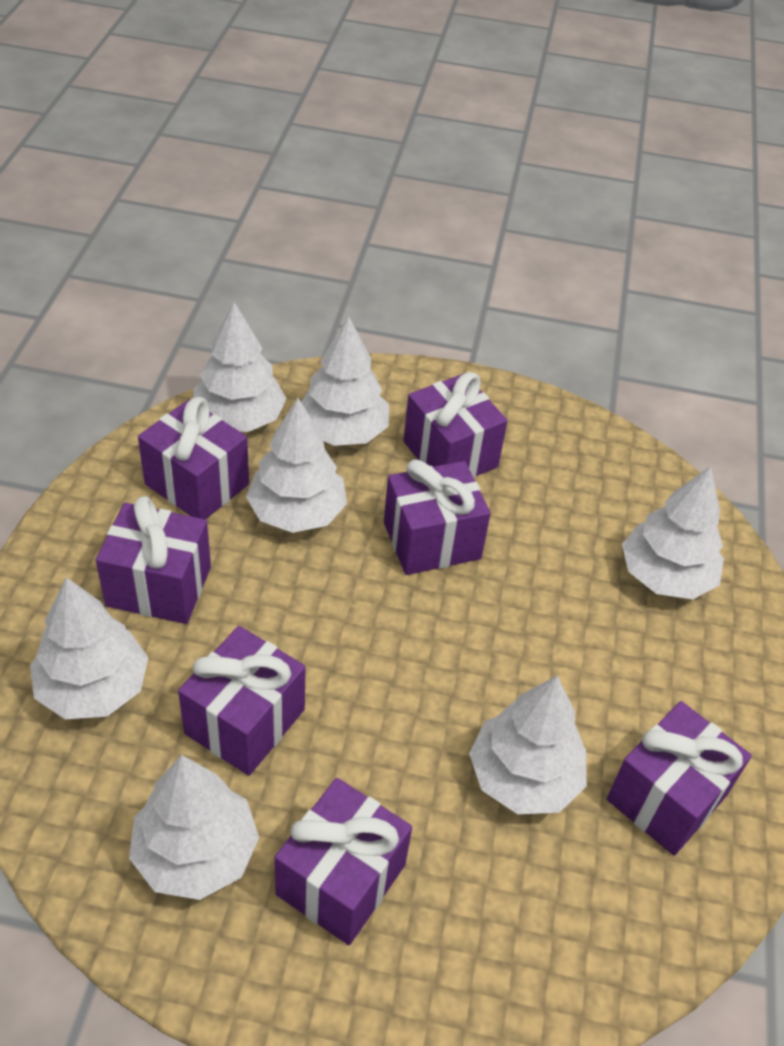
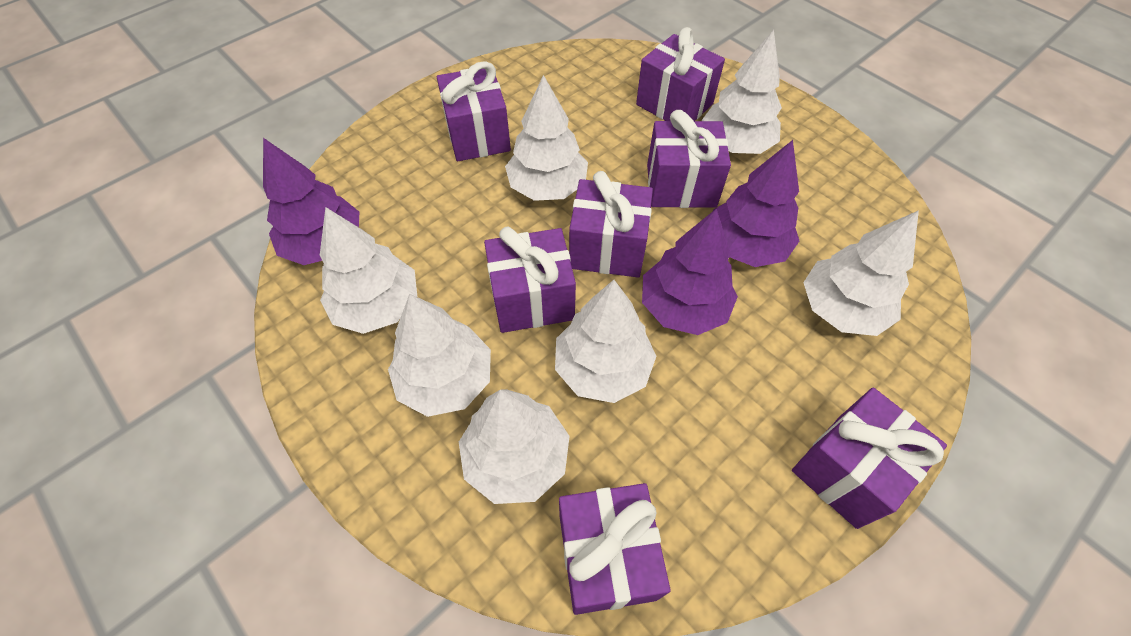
purple tree: none = 0 -> [263,138,359,265] [642,208,738,335] [713,140,799,267] = 3

